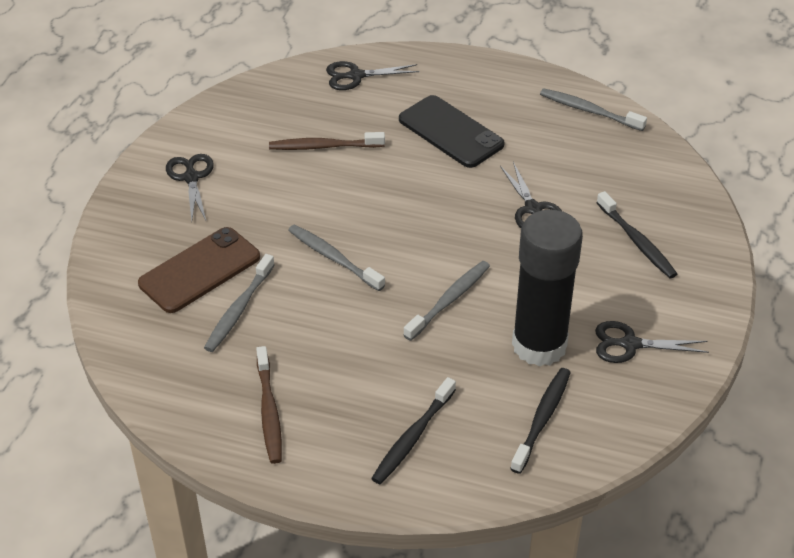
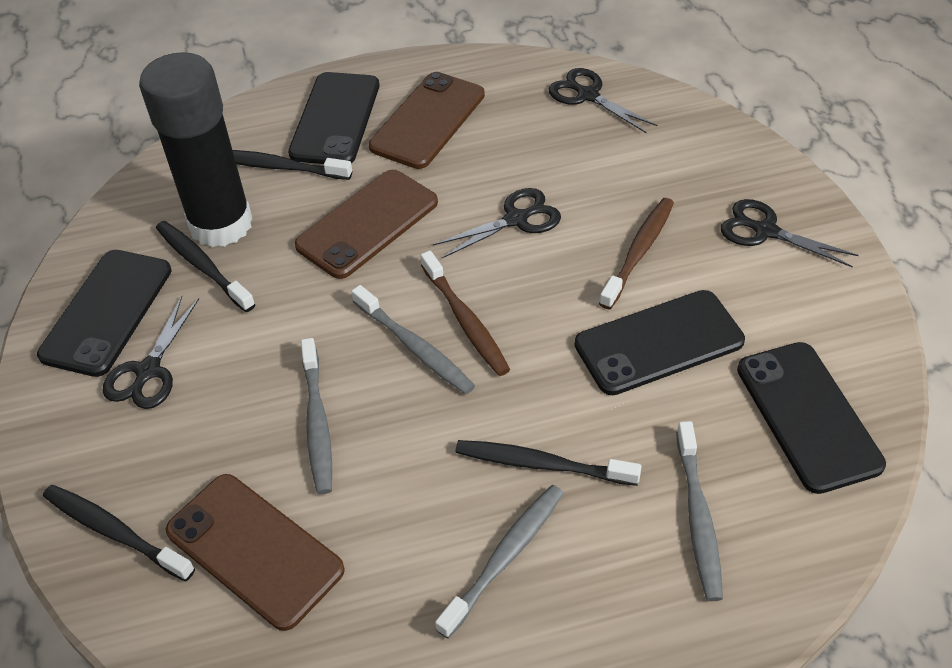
black phone: [399,95,505,168] = 1 -> [37,250,171,377] [288,72,379,164] [575,290,745,395] [737,342,886,494] = 4
black toothbrush: [371,377,456,484] [510,368,571,474] [596,191,677,278] = 3 -> [43,485,195,581] [156,221,256,312] [233,150,352,180] [455,440,642,486] = 4
brown phone: [138,227,260,313] = 1 -> [166,474,345,631] [295,170,438,279] [369,72,485,169] = 3

